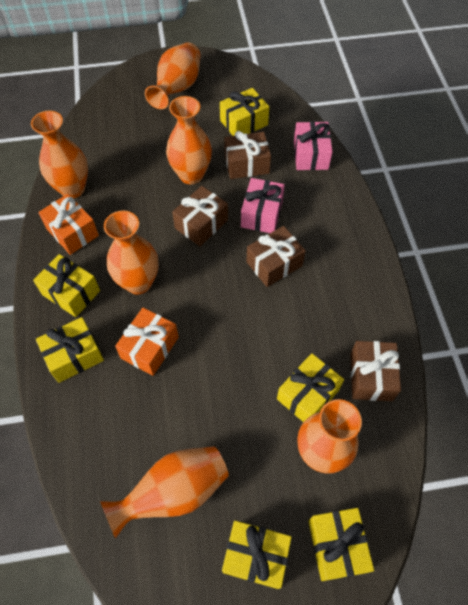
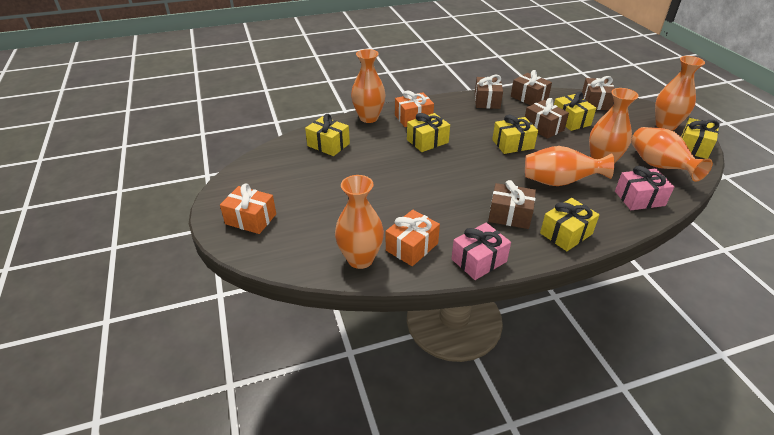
brown gift: [172,186,228,246] [224,131,271,179] [246,226,306,287] [350,341,401,401] = 4 -> [475,75,503,109] [488,180,536,229] [511,70,552,105] [525,98,569,139] [582,76,615,110] = 5
orange gift: [38,194,99,255] [115,308,179,376] = 2 -> [220,184,276,234] [386,210,440,266] [395,91,434,127] = 3

